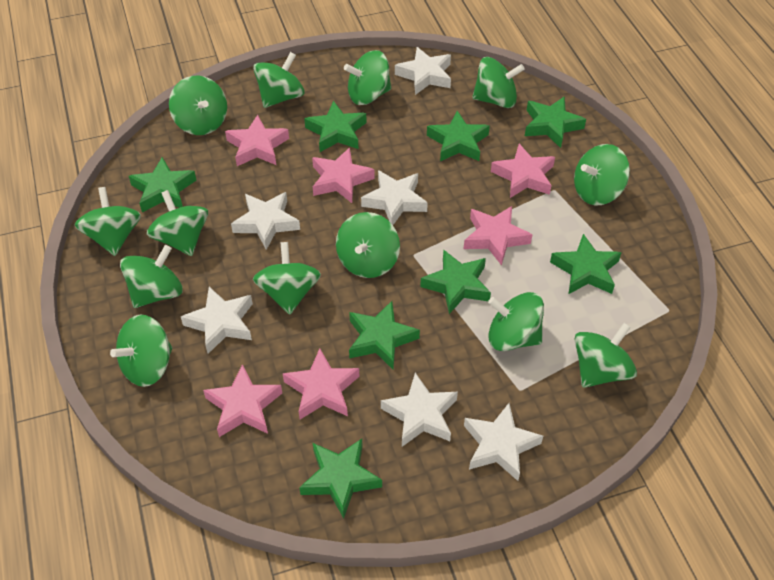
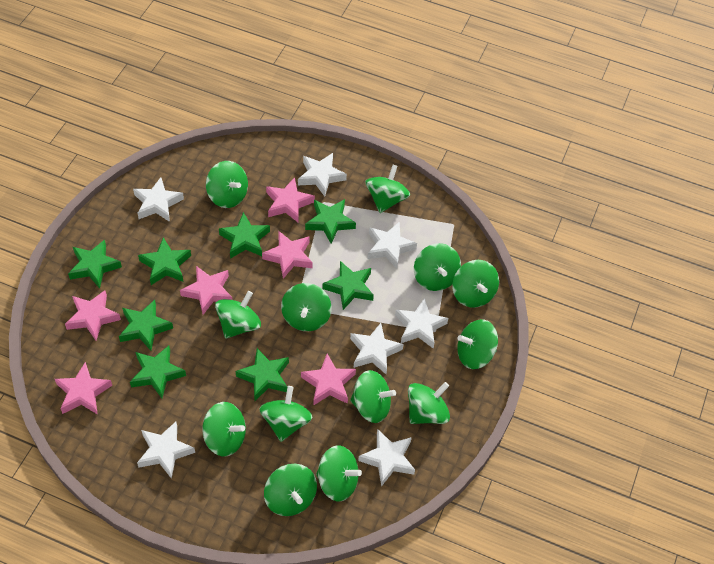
white star: [181,287,253,354] [231,192,300,250] [361,170,428,225] [381,373,458,447] [395,47,451,95] [464,403,543,481] = 6 -> [133,177,184,222] [137,422,195,479] [298,153,347,196] [350,323,404,374] [358,429,415,487] [367,222,417,269] [395,298,448,349] = 7

